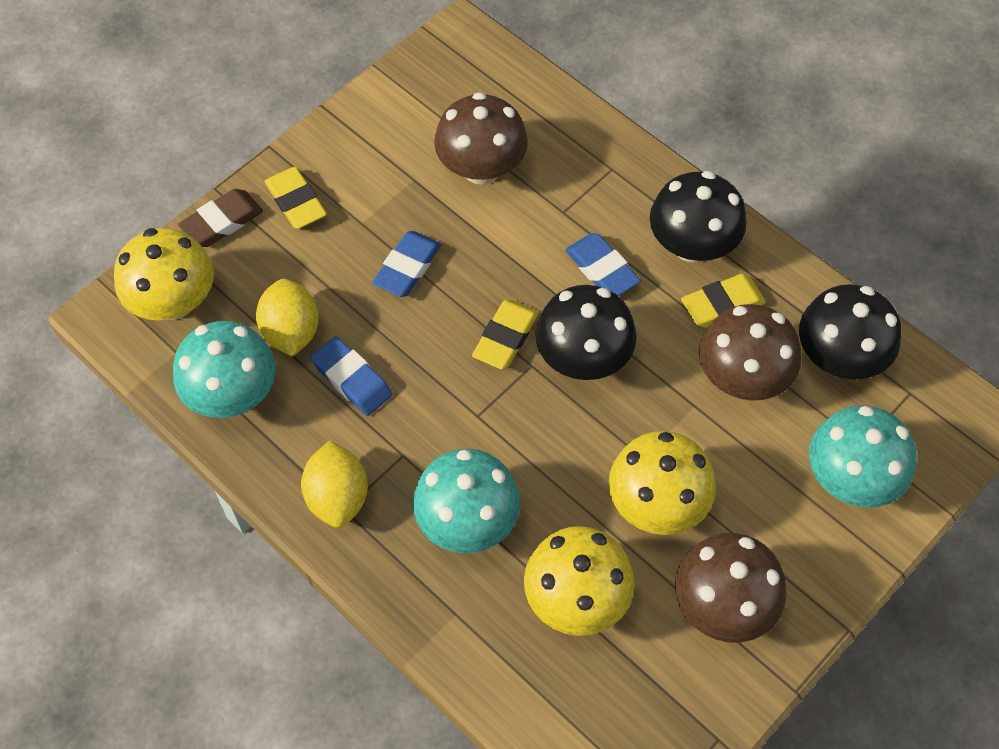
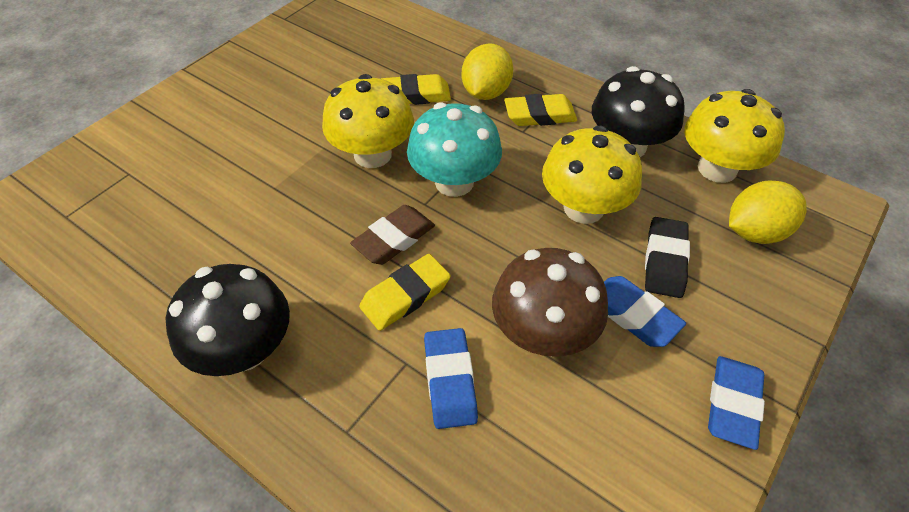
black eraser: none = 0 -> [645,217,690,298] = 1
black mushroom: [535,285,637,380] [650,171,746,263] [799,284,901,380] = 3 -> [166,264,290,376] [592,66,685,157] = 2
brown mushroom: [434,92,528,185] [675,533,786,643] [699,304,801,401] = 3 -> [492,248,608,357] = 1
turquoise mushroom: [173,321,276,418] [413,449,520,553] [809,405,916,508] = 3 -> [407,102,502,197] = 1

